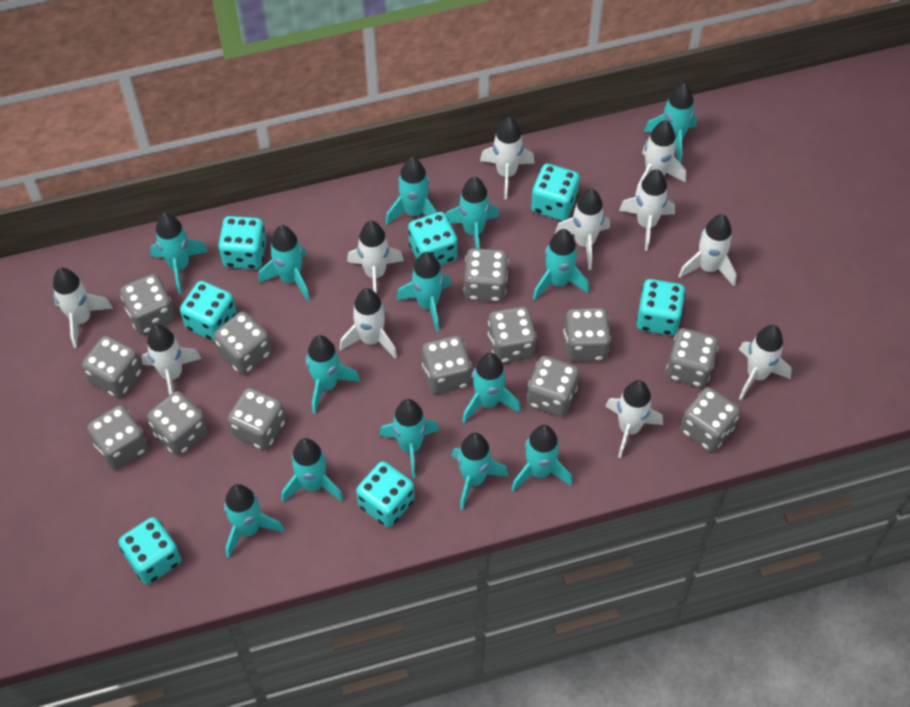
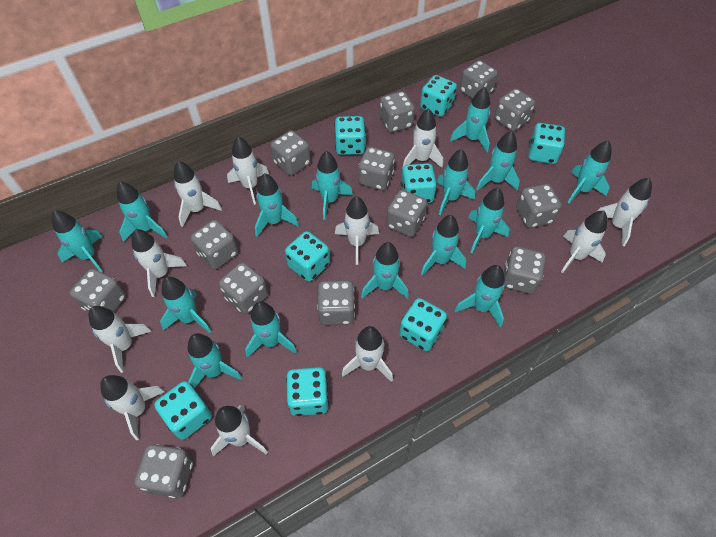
turquoise dice: [118,517,181,584] [180,281,237,341] [218,216,266,270] [356,461,415,527] [408,212,458,266] [531,163,580,221] [636,279,686,336] = 7 -> [154,381,212,440] [285,231,330,282] [286,367,329,416] [334,116,365,155] [399,298,447,351] [401,163,437,203] [420,75,457,117] [528,123,565,164] = 8
turquoise rocket: [150,213,208,294] [224,484,284,558] [258,225,310,301] [282,438,344,502] [305,335,360,414] [379,399,439,478] [386,157,437,225] [396,252,451,332] [446,177,499,249] [452,433,509,510] [462,353,521,423] [511,425,573,492] [533,229,589,300] [643,83,697,164] = 14 -> [52,210,103,272] [117,181,167,242] [160,277,211,333] [188,333,242,388] [245,301,297,358] [255,173,299,237] [312,151,353,220] [361,242,409,299] [421,215,466,276] [437,149,475,215] [450,87,490,153] [455,265,505,327] [468,188,509,253] [476,131,520,191] [567,140,611,204] = 15

